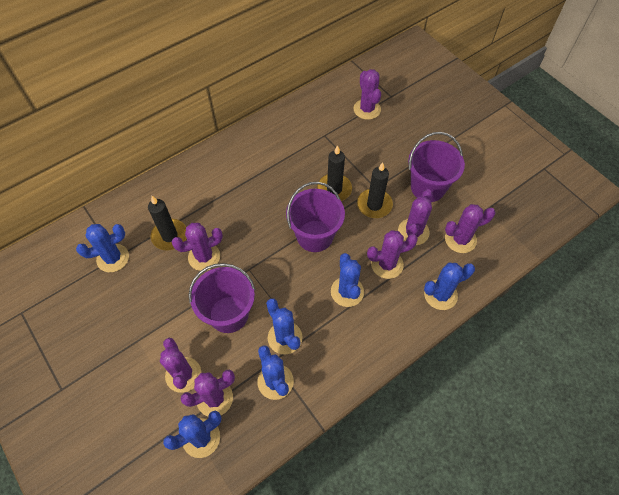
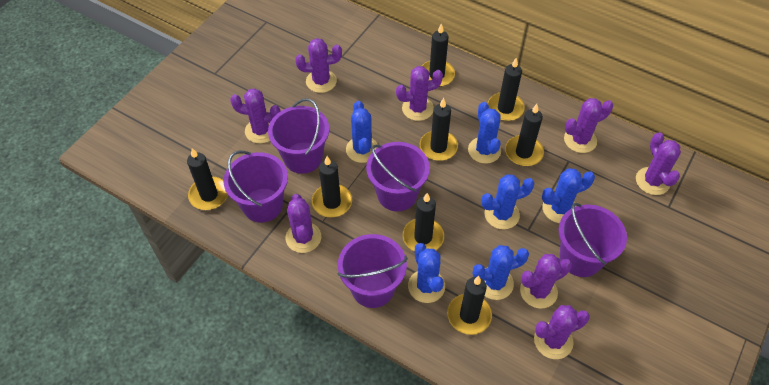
black candle: [148,196,186,250] [317,145,352,201] [357,162,393,218] = 3 -> [187,148,228,210] [312,156,352,217] [403,193,444,252] [420,98,458,161] [422,23,455,87] [447,276,492,335] [488,58,525,121] [505,104,544,166] = 8
purple bucket: [189,263,255,333] [286,182,345,252] [408,132,465,202] = 3 -> [223,150,288,223] [268,98,329,174] [337,234,408,308] [366,142,430,211] [559,203,627,277] = 5
purple cactus: [160,338,201,393] [172,223,223,271] [181,369,235,416] [354,69,381,120] [367,230,418,279] [398,189,433,245] [445,204,496,253] = 7 -> [230,88,281,143] [286,194,321,253] [295,38,342,93] [396,66,443,121] [520,254,572,308] [534,305,590,359] [564,98,613,153] [636,132,681,195] = 8

